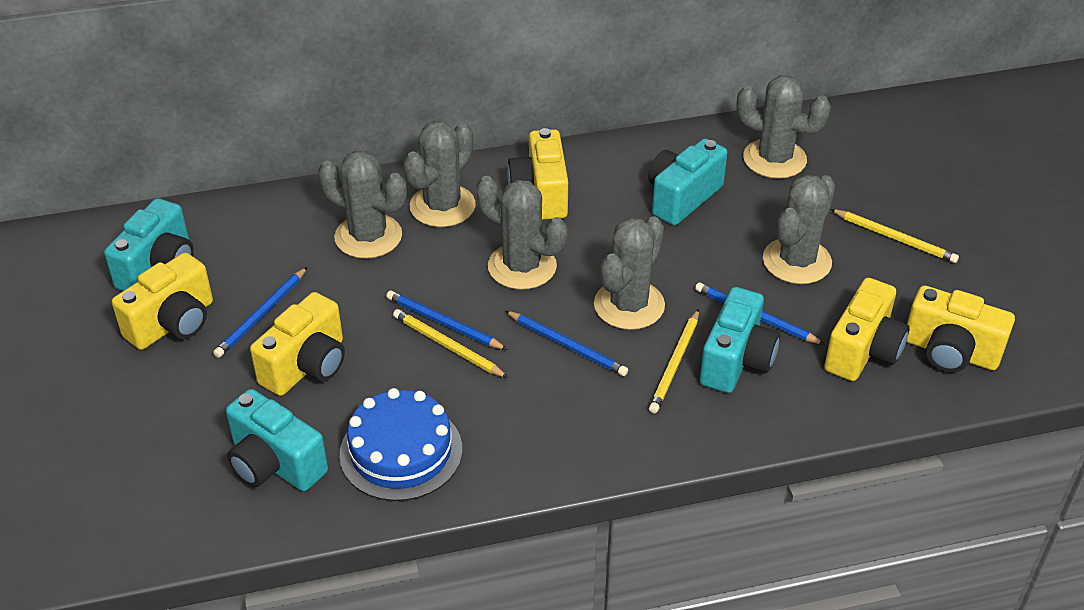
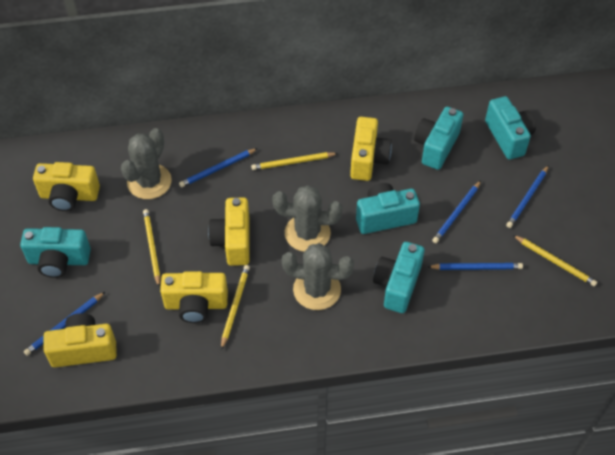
blue cake: [339,388,462,501] = 1 -> none = 0
blue pencil: [213,267,307,358] [386,291,508,350] [505,311,628,376] [695,282,825,345] = 4 -> [24,292,105,356] [179,148,258,188] [428,263,523,270] [432,181,481,243] [506,165,549,228] = 5
grey cactus: [318,151,407,259] [403,121,475,227] [476,176,567,290] [594,216,665,330] [737,75,831,179] [763,175,836,284] = 6 -> [121,128,172,199] [272,185,343,252] [282,243,354,310] = 3
turquoise camera: [104,198,194,291] [226,389,328,491] [648,139,727,225] [700,287,780,393] = 4 -> [20,227,91,278] [356,183,420,234] [373,242,424,313] [414,107,463,170] [485,96,536,160] = 5
yellow pencil: [393,309,508,378] [649,309,699,413] [830,209,959,263] = 3 -> [143,209,160,287] [221,265,250,350] [251,152,338,170] [513,235,597,287] = 4

